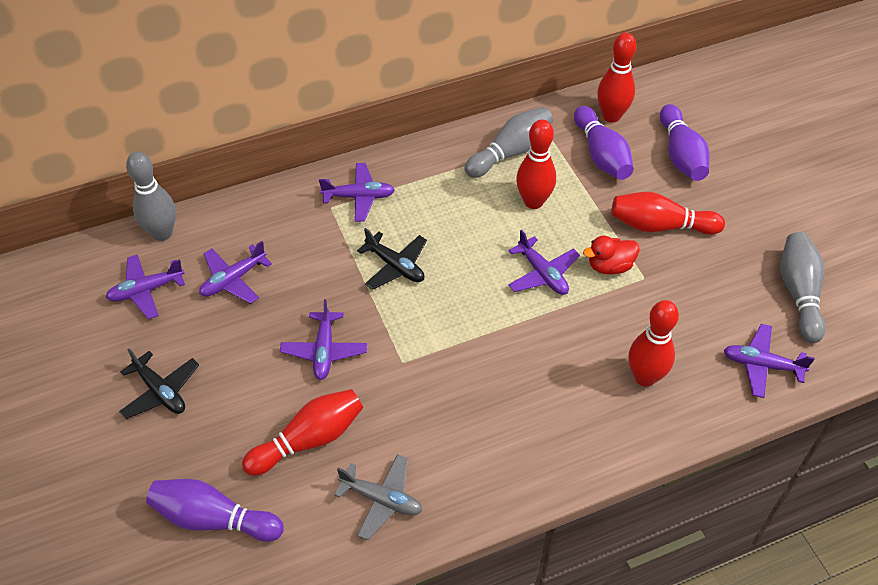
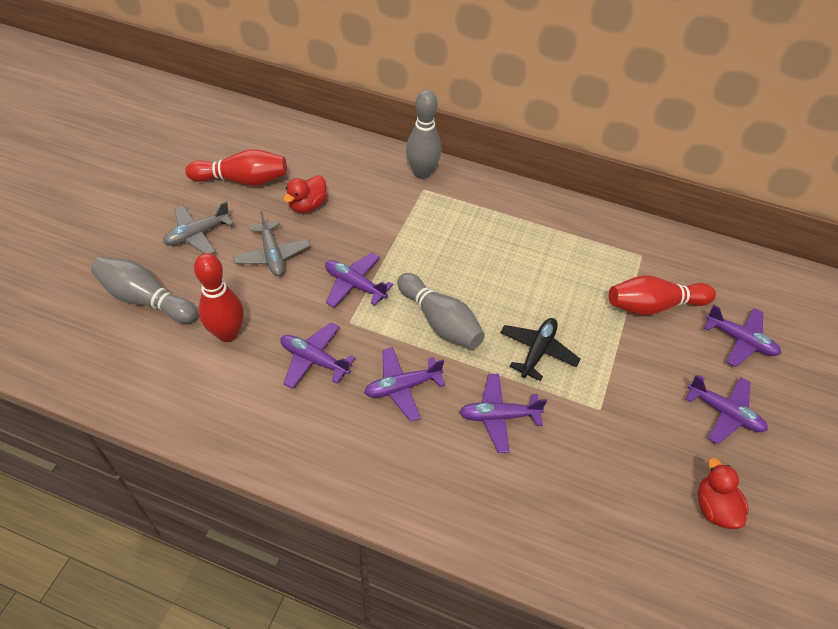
black plane: [119,349,199,419] [357,228,427,290] = 2 -> [500,318,580,381] = 1
grey plane: [334,454,422,540] = 1 -> [163,201,234,254] [233,211,310,276] = 2
purple bowling pin: [146,479,284,542] [574,106,634,180] [660,104,710,181] = 3 -> none = 0
red bowling pin: [242,389,363,476] [516,119,556,209] [597,33,637,123] [611,192,725,235] [628,300,679,387] = 5 -> [185,149,287,186] [194,253,244,342] [609,275,716,315] = 3
red duck: [583,236,640,275] = 1 -> [283,175,327,213] [698,458,749,529] = 2

